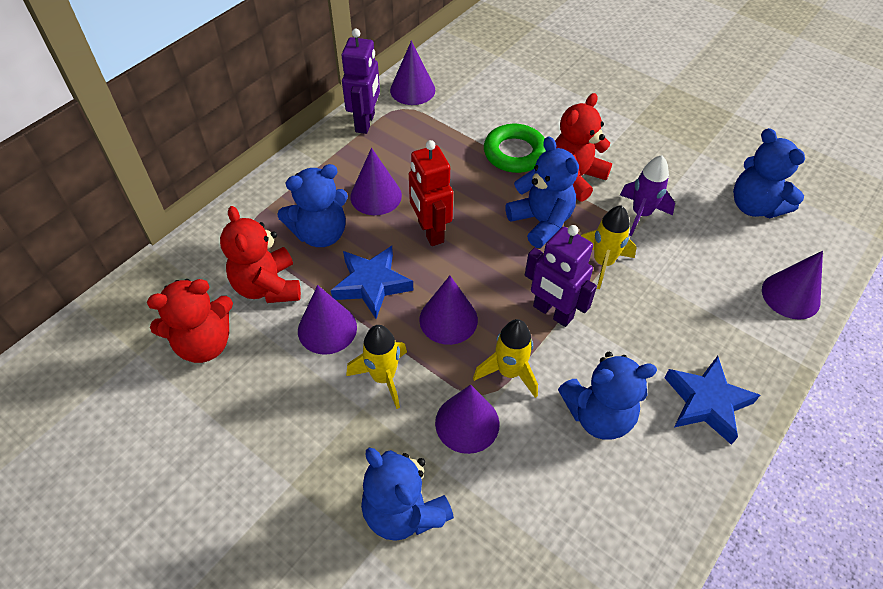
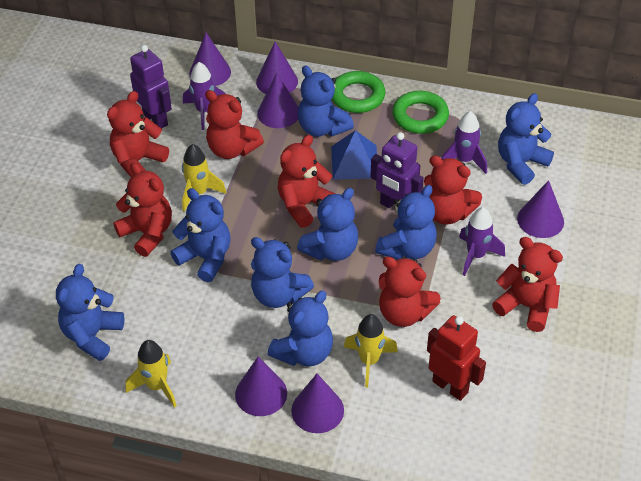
blue pyramid: none = 0 -> [331,130,377,180] = 1
blue star: [331,246,413,319] [664,356,760,445] = 2 -> none = 0
blue teddy bear: [277,164,348,247] [361,448,454,541] [505,136,579,248] [558,352,657,440] [733,128,805,218] = 5 -> [56,264,124,361] [170,188,231,282] [251,237,314,308] [268,291,333,367] [297,188,358,261] [298,65,354,137] [375,185,437,260] [498,93,554,185] = 8
green ring: [484,124,546,173] = 1 -> [332,71,385,113] [392,91,449,134] = 2
purple rocket: [620,155,675,236] = 1 -> [183,62,226,130] [441,111,487,174] [459,207,505,276] = 3
red teddy bear: [147,279,233,363] [220,206,301,303] [555,93,612,202] = 3 -> [107,91,169,177] [113,163,172,257] [205,90,264,159] [278,135,336,228] [379,256,441,327] [424,155,482,225] [492,237,563,332] = 7

